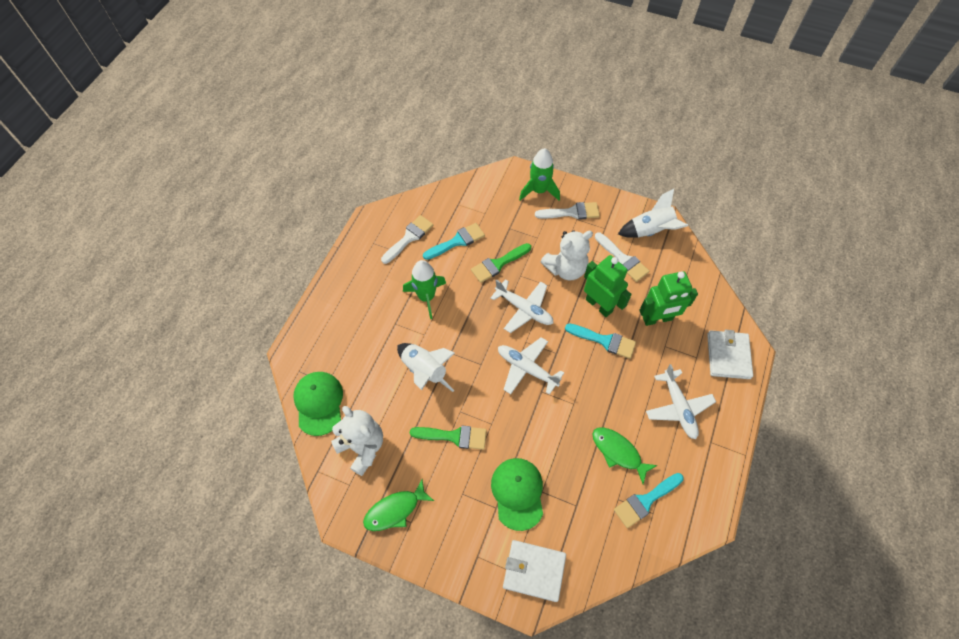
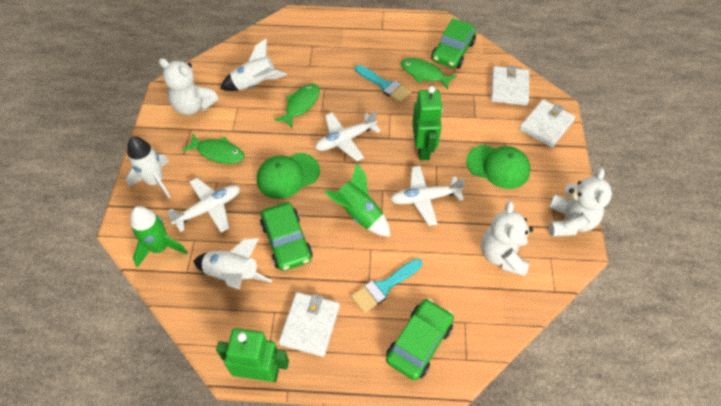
green brush: [410,426,487,450] [471,243,531,283] = 2 -> none = 0
green car: none = 0 -> [260,202,313,271] [386,299,454,380] [431,18,476,68] = 3
green fish: [363,479,434,531] [592,427,658,484] = 2 -> [182,134,244,164] [274,84,320,129] [400,58,457,90] = 3
turquoise brush: [423,223,485,260] [565,323,636,359] [614,473,684,528] = 3 -> [351,259,422,313] [355,65,411,103] = 2
white brush: [381,215,433,264] [535,202,600,220] [595,232,649,282] = 3 -> none = 0
white rocket: [397,343,455,392] [618,189,688,238] = 2 -> [126,136,171,199] [193,238,272,289] [220,38,287,91] = 3
white teddy bear: [331,406,383,476] [540,230,593,280] = 2 -> [159,58,219,115] [481,201,533,276] [549,168,612,237] = 3
white wallet: [503,540,566,602] [707,330,753,379] = 2 -> [279,292,340,357] [491,65,529,106] [519,99,575,148] = 3

